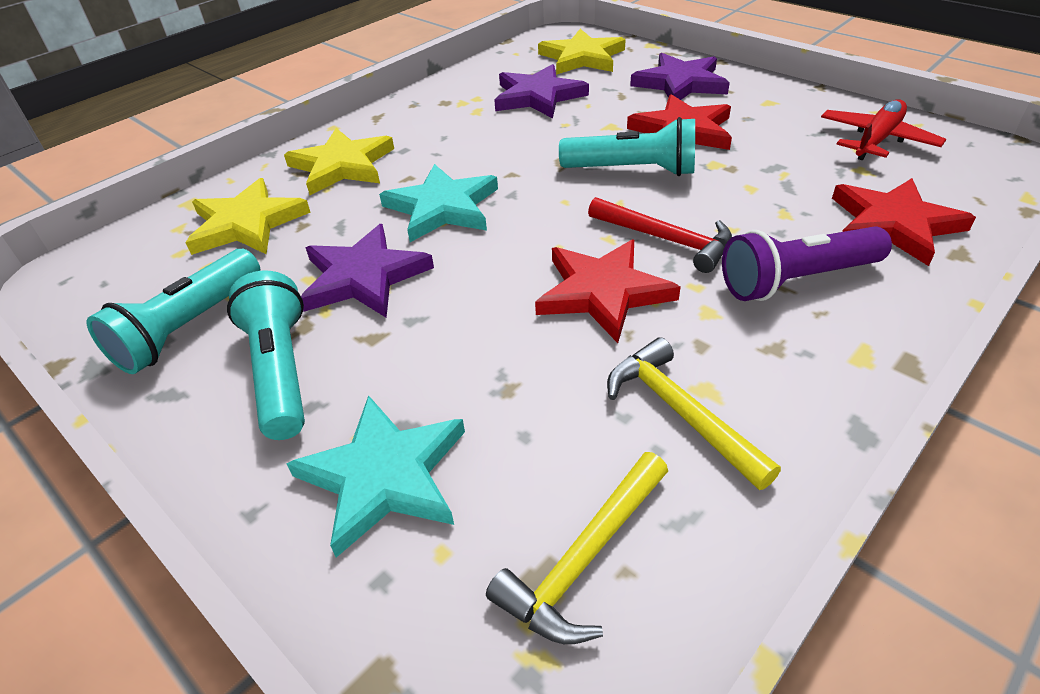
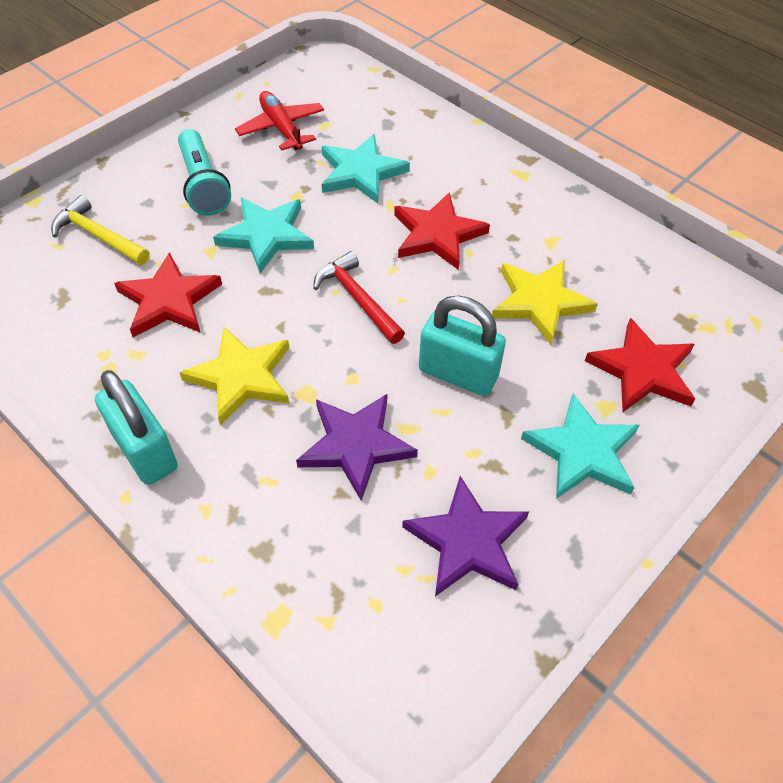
purple flashlight: [722,227,892,301] = 1 -> none = 0
purple star: [301,224,434,318] [494,64,589,118] [630,53,730,100] = 3 -> [296,394,418,501] [402,476,529,596] = 2
turquoise flashlight: [86,249,260,374] [227,271,305,440] [559,117,695,176] = 3 -> [178,129,231,216] = 1
turquoise padlock: none = 0 -> [95,370,178,485] [419,296,506,396] = 2
turquoise star: [287,395,465,557] [379,164,498,242] = 2 -> [213,198,314,273] [322,134,410,204] [521,394,639,499] = 3
yellow hammer: [486,452,668,644] [607,337,781,490] = 2 -> [51,195,150,265] = 1
yellow star: [185,178,311,255] [284,128,394,195] [538,29,626,75] = 3 -> [179,327,289,425] [492,260,598,345] = 2

